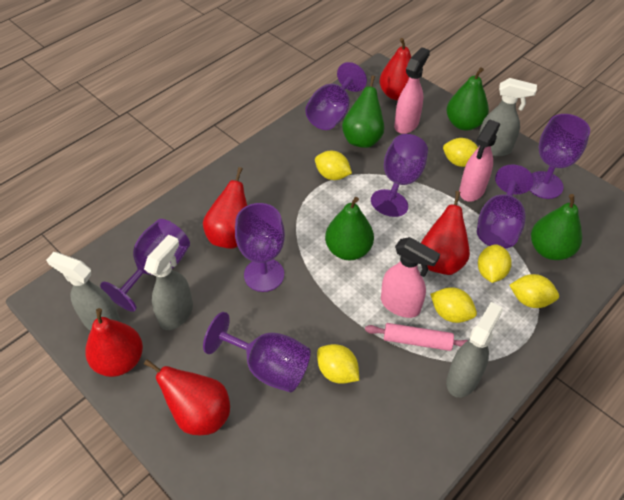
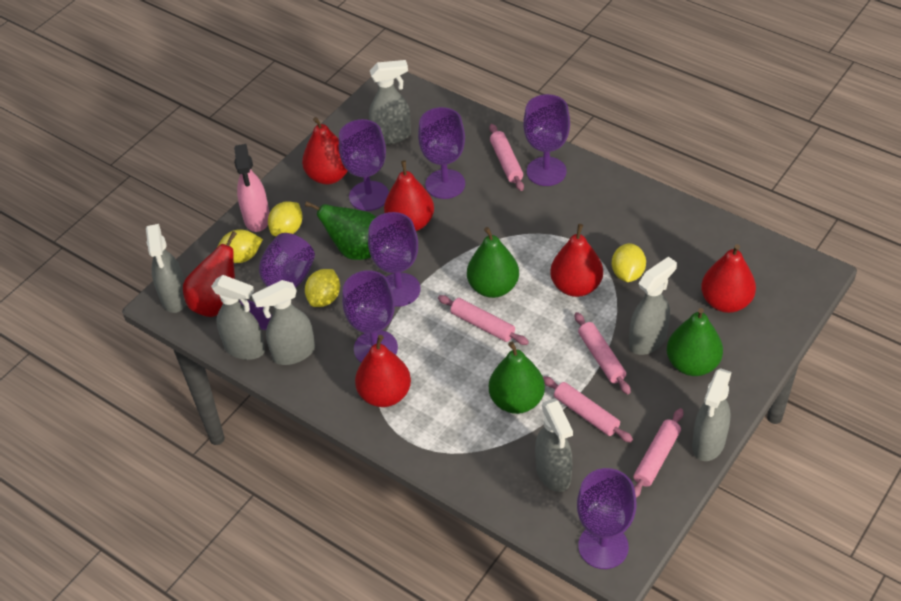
grey spray bottle: [46,252,121,331] [144,235,193,330] [446,302,503,398] [477,78,537,156] = 4 -> [146,224,186,313] [211,275,265,360] [252,280,315,365] [369,60,411,144] [535,399,573,492] [629,257,677,355] [692,368,732,461] = 7
pink rolling pin: [365,323,468,351] = 1 -> [438,295,529,345] [489,124,524,191] [543,376,633,443] [575,312,631,394] [633,408,683,498] = 5
pink spray bottle: [381,237,440,318] [394,47,430,134] [459,120,500,202] = 3 -> [234,144,270,232] = 1
red pear: [85,308,143,377] [144,359,230,436] [203,167,247,249] [379,38,411,100] [421,191,470,275] = 5 -> [183,231,237,317] [302,117,348,184] [355,335,411,407] [384,160,434,231] [550,224,603,297] [701,244,756,313] = 6
yellow lemon: [315,151,352,180] [317,344,359,384] [430,287,477,323] [443,138,478,167] [478,244,512,283] [509,274,559,308] = 6 -> [218,229,263,263] [268,201,303,237] [305,269,340,307] [612,243,646,282] = 4

